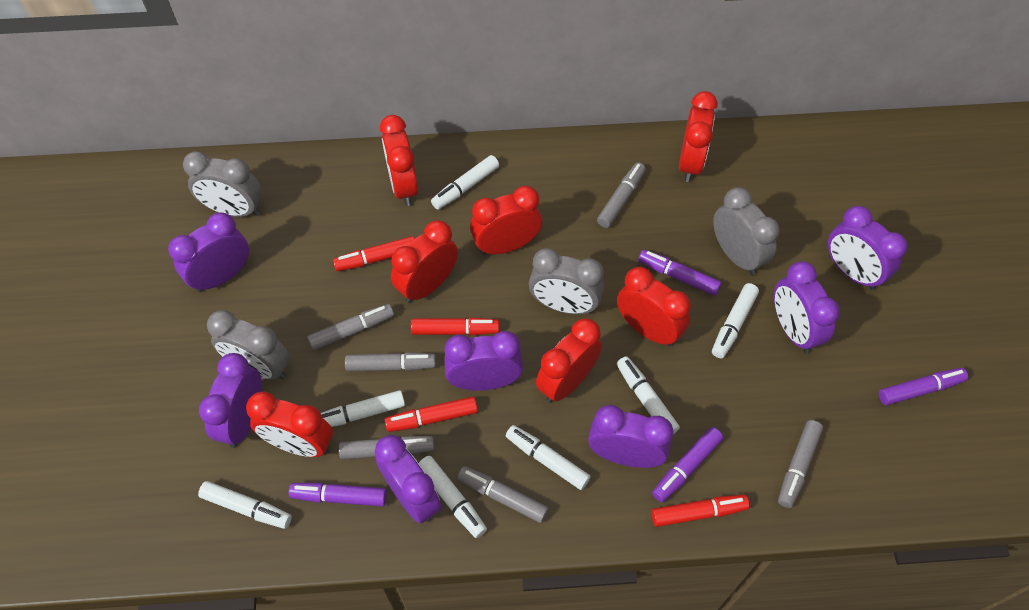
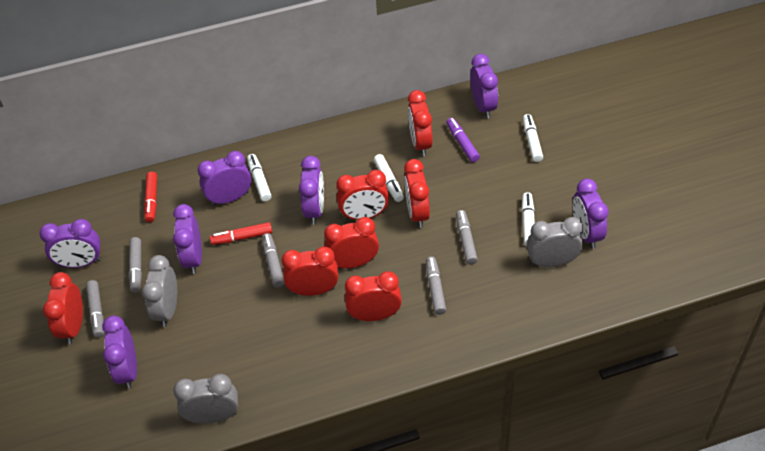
grey clock: [183,151,262,217] [207,310,290,380] [529,248,604,314] [713,187,780,275] = 4 -> [142,255,177,327] [173,374,238,424] [527,217,583,267] = 3
grey marker: [307,304,394,350] [339,436,434,460] [345,352,436,372] [457,466,549,523] [597,163,646,228] [778,420,823,508] = 6 -> [86,280,104,337] [129,237,142,293] [262,233,284,288] [426,257,446,315] [456,210,478,265] = 5
purple marker: [289,483,387,506] [638,250,722,296] [652,427,723,503] [879,368,968,405] = 4 -> [446,118,480,162] = 1
red marker: [333,236,415,271] [385,396,478,432] [411,317,499,335] [651,494,749,527] = 4 -> [144,172,157,222] [210,222,272,245] = 2
white marker: [198,481,292,529] [321,390,405,427] [419,456,487,538] [431,155,499,210] [506,425,591,490] [617,356,680,434] [712,283,759,358] = 7 -> [247,154,271,201] [374,154,404,202] [522,192,535,246] [523,114,543,162] = 4

